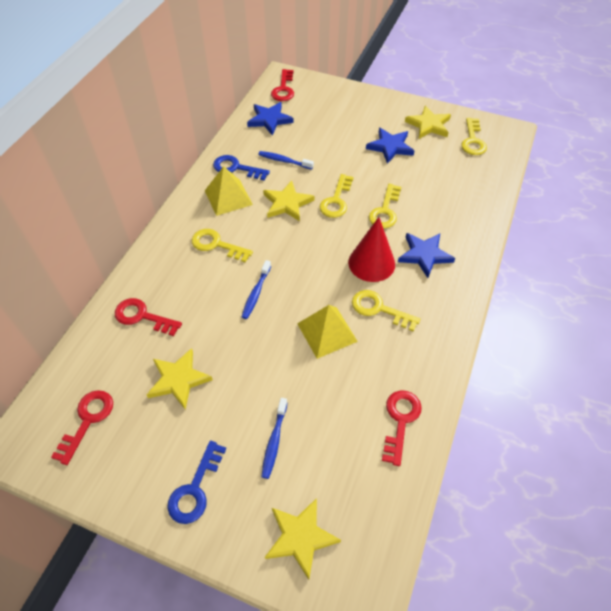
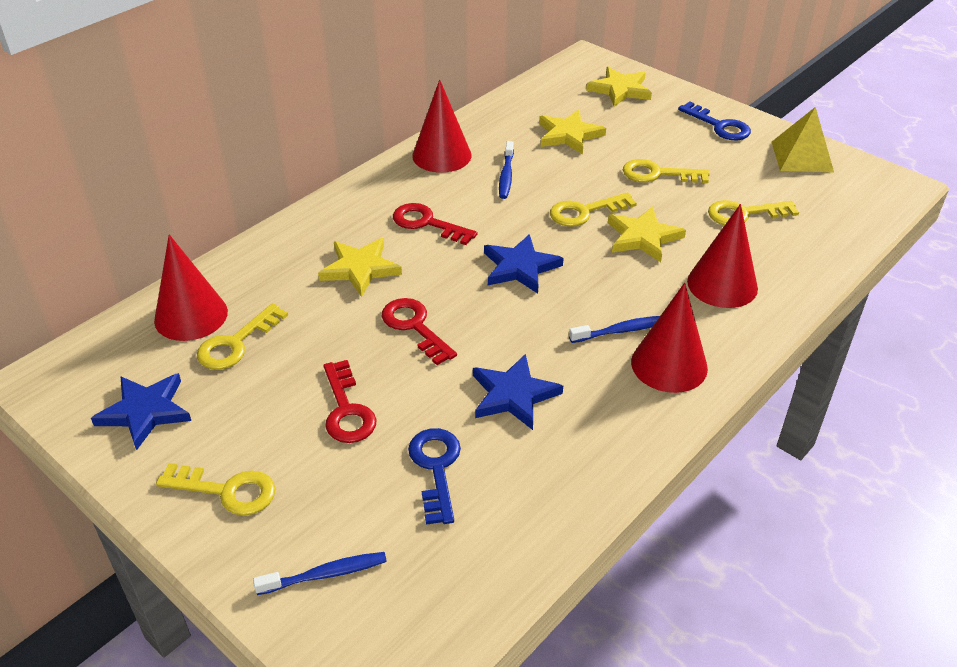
red cone: [348,217,395,282] = 1 -> [154,234,228,341] [412,79,472,173] [631,283,708,393] [687,204,758,308] = 4
red key: [51,390,113,465] [115,298,182,336] [271,69,294,101] [382,391,422,466] = 4 -> [324,360,377,443] [381,298,457,365] [393,203,478,245] = 3
yellow pyramid: [205,166,253,216] [297,305,358,359] = 2 -> [772,107,834,172] = 1

